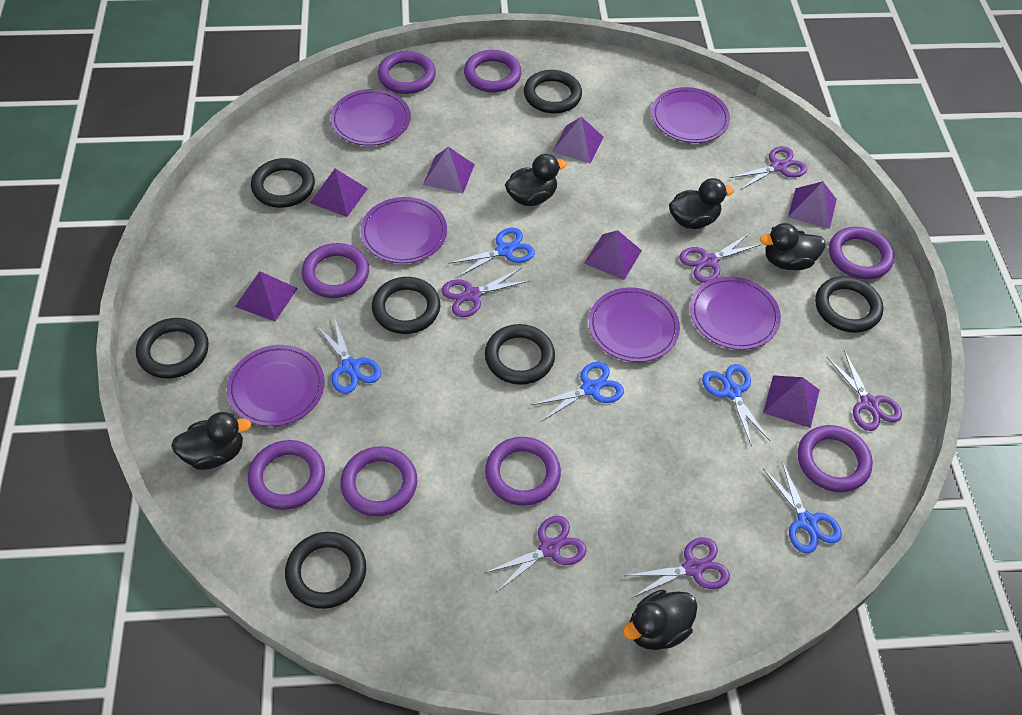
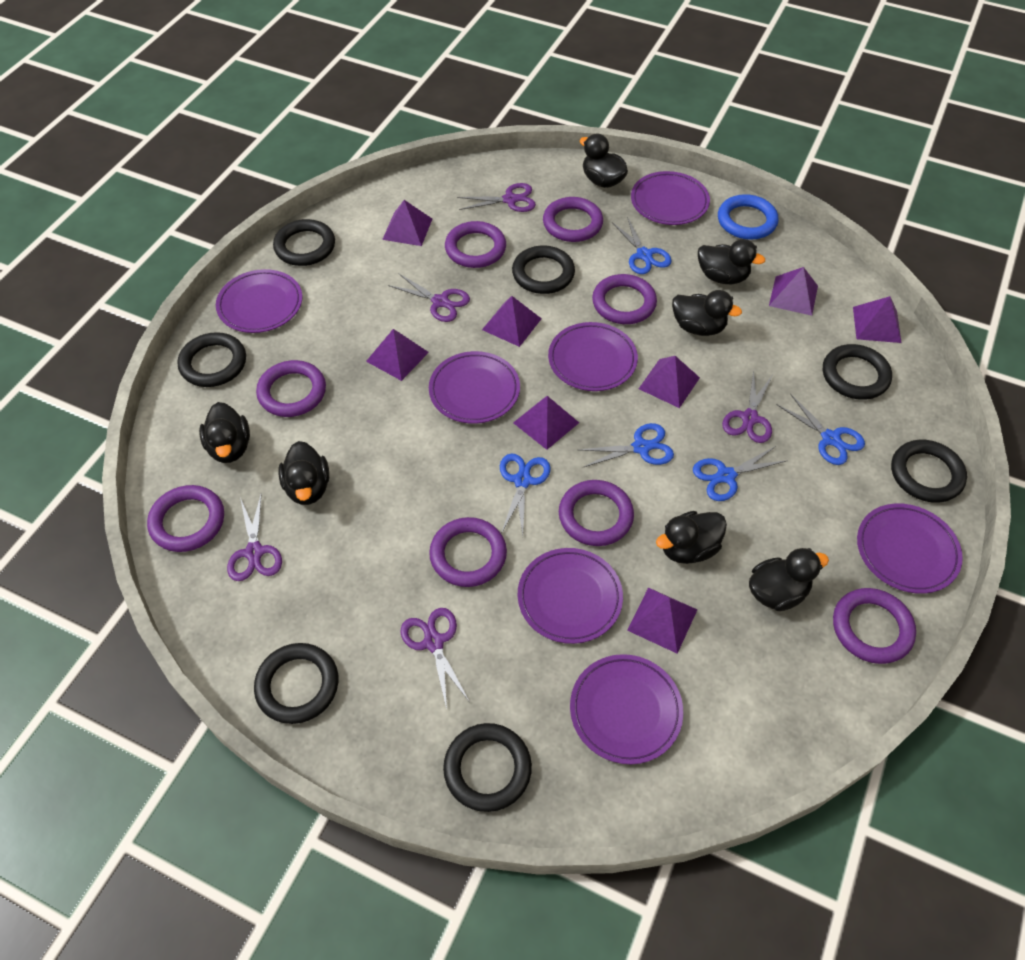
black duck: [171,412,251,470] [505,154,567,206] [623,590,698,650] [669,178,734,229] [760,223,826,270] = 5 -> [199,402,250,463] [278,441,329,505] [580,133,628,188] [656,511,727,564] [672,290,742,336] [698,239,765,284] [749,548,829,611] = 7
blue ring: none = 0 -> [718,194,779,240] = 1
purple plate: [227,345,325,426] [330,89,411,146] [360,197,447,263] [589,287,680,362] [651,87,730,143] [690,276,781,350] = 6 -> [216,269,302,333] [429,351,520,424] [518,548,623,644] [548,322,638,391] [570,654,684,764] [631,171,710,225] [857,503,963,594] = 7
purple pyramid: [235,271,298,322] [310,169,368,217] [423,147,475,193] [552,117,604,164] [584,230,642,280] [763,375,820,428] [788,181,837,229] = 7 -> [366,329,429,381] [382,200,432,246] [482,296,542,347] [513,396,579,450] [627,587,698,654] [639,356,700,408] [769,267,818,316] [853,296,902,343] = 8
purple scissors: [441,268,529,317] [485,516,587,592] [624,537,730,597] [679,233,762,283] [730,146,807,190] [827,350,902,431] = 6 -> [227,493,282,581] [388,273,470,322] [401,608,469,709] [457,183,536,212] [722,370,773,443] = 5

